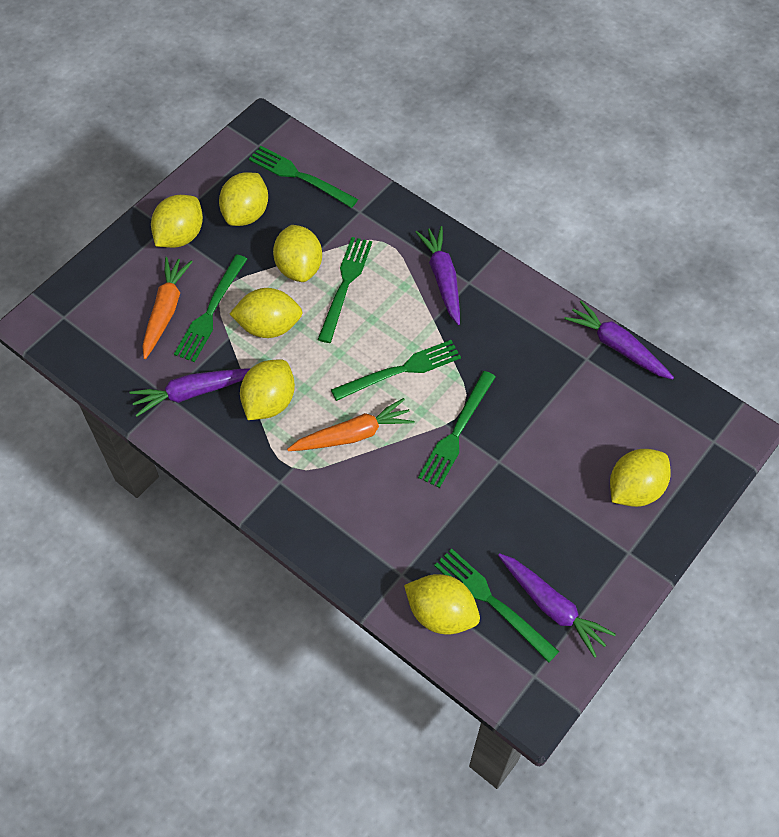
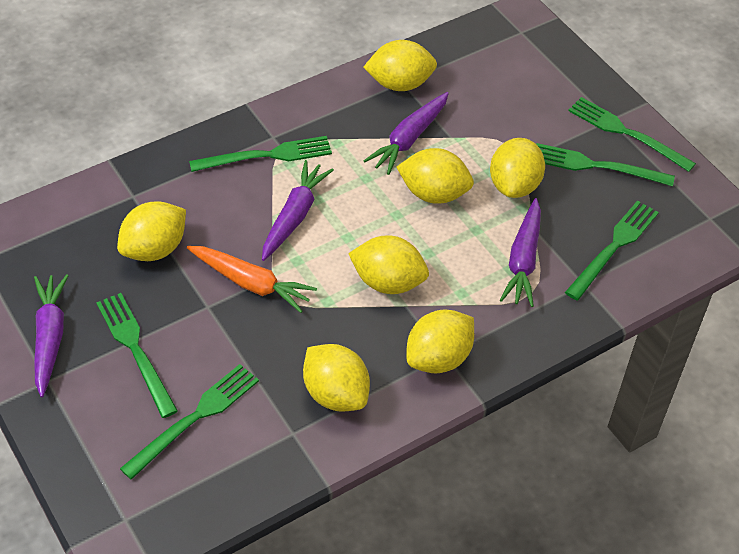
orange carrot: [142,257,192,359] [287,398,414,451] = 2 -> [187,246,317,313] = 1

